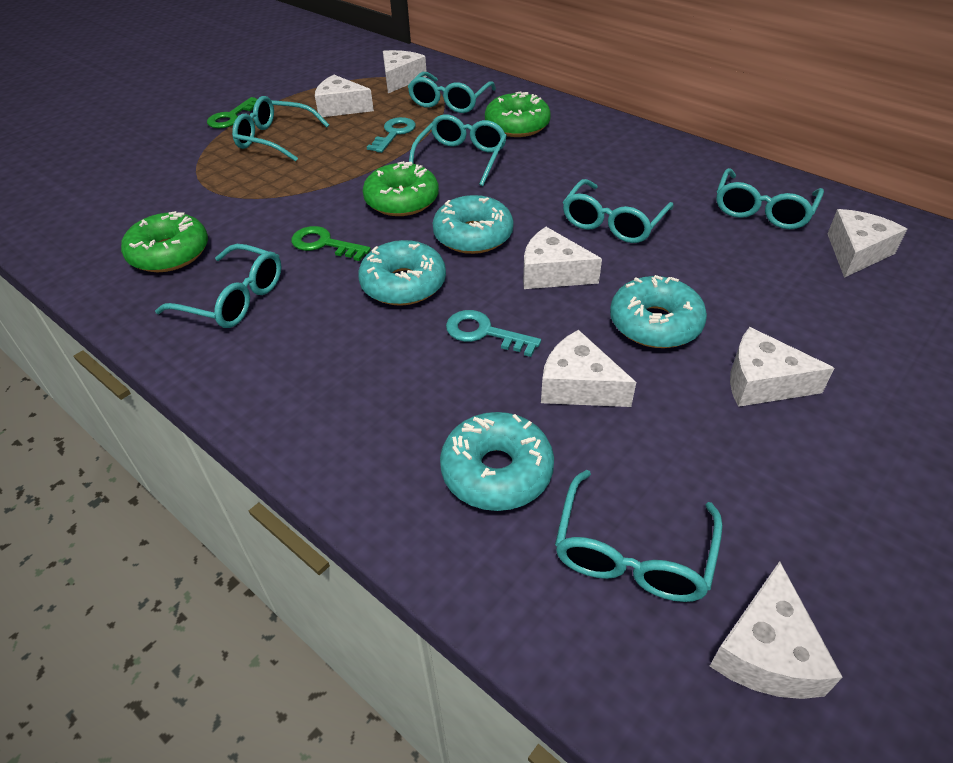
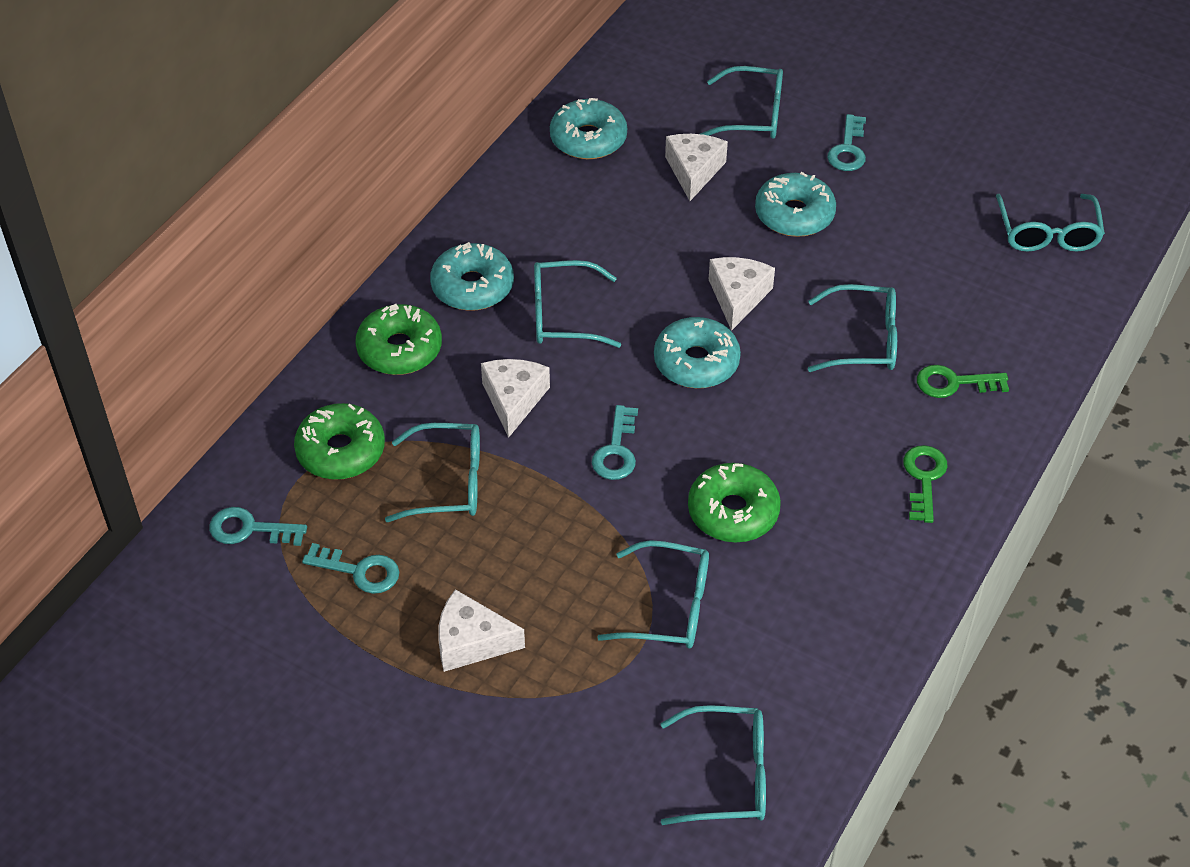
turquoise key: [367,117,416,153] [446,310,541,357] = 2 -> [209,507,307,546] [302,543,399,594] [592,405,638,480] [827,114,866,171] = 4
white cheese: [315,75,374,117] [383,50,427,93] [523,227,602,289] [541,330,636,407] [710,561,843,699] [730,327,835,407] [827,209,907,278] = 7 -> [438,589,525,672] [481,359,550,438] [665,134,728,201] [708,257,775,331] = 4

